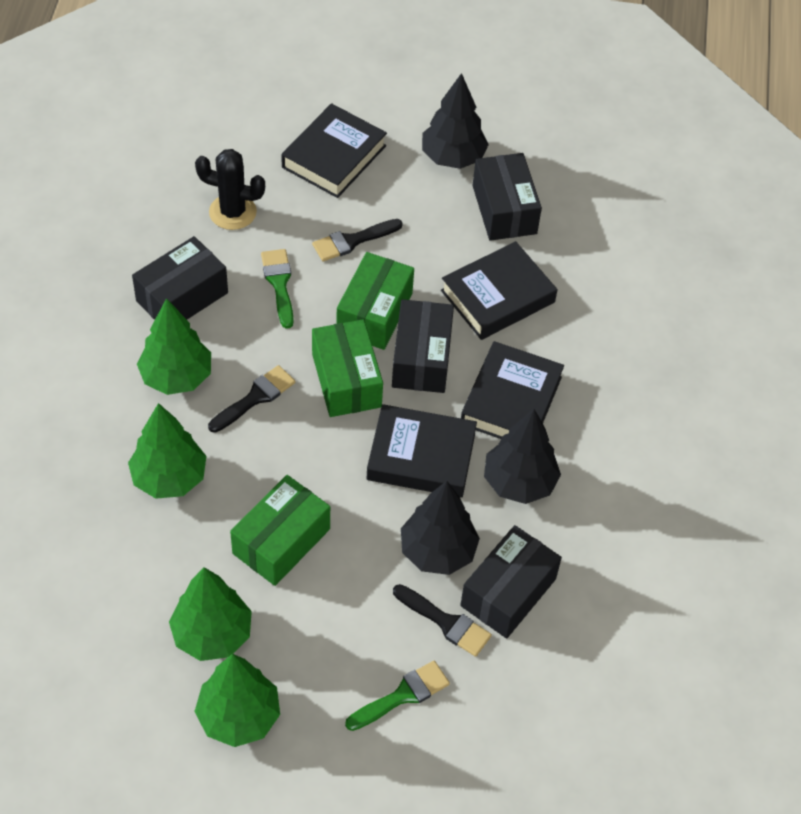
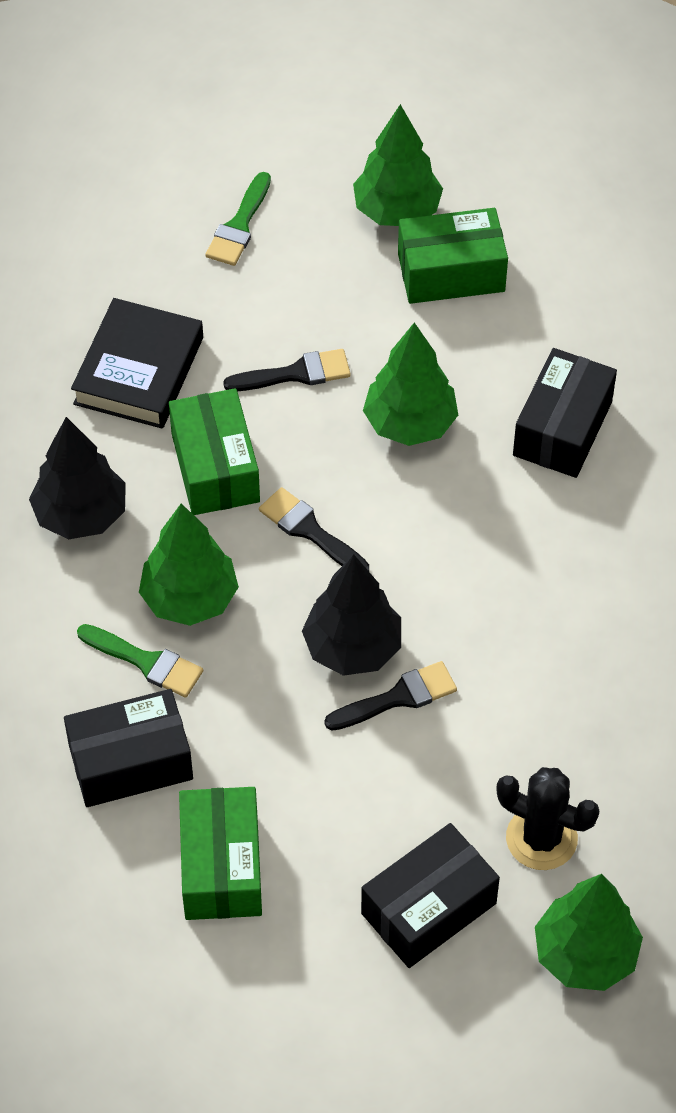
black book: [281,103,387,198] [367,404,477,498] [441,241,558,340] [461,341,564,439] = 4 -> [71,298,203,429] = 1
black box: [132,236,228,320] [392,299,454,393] [460,525,562,639] [473,153,542,241] = 4 -> [64,689,193,807] [361,823,500,968] [513,348,617,478] = 3
black tree: [401,481,480,575] [422,73,489,169] [484,409,561,504] = 3 -> [29,417,126,539] [302,554,401,676] = 2

